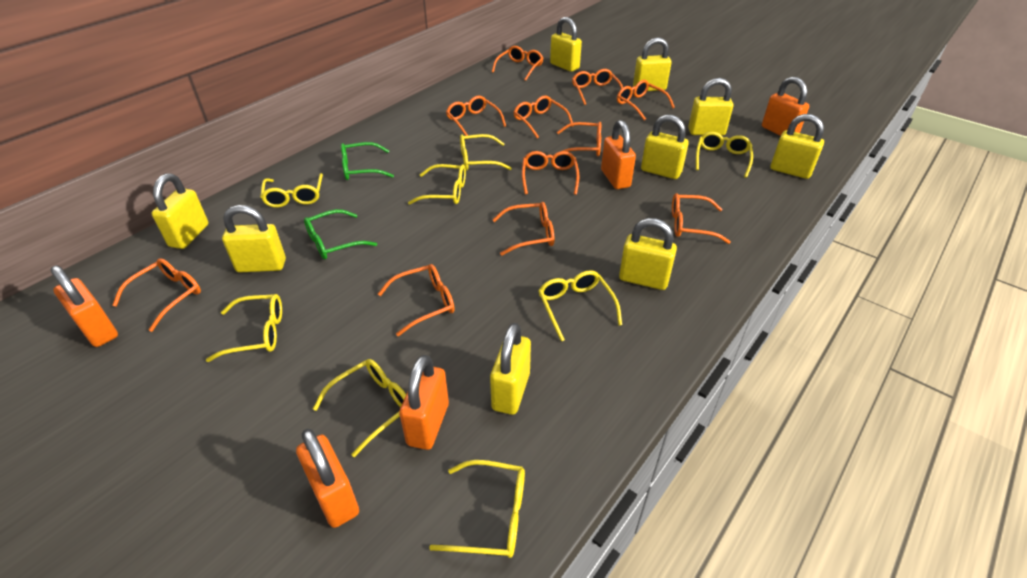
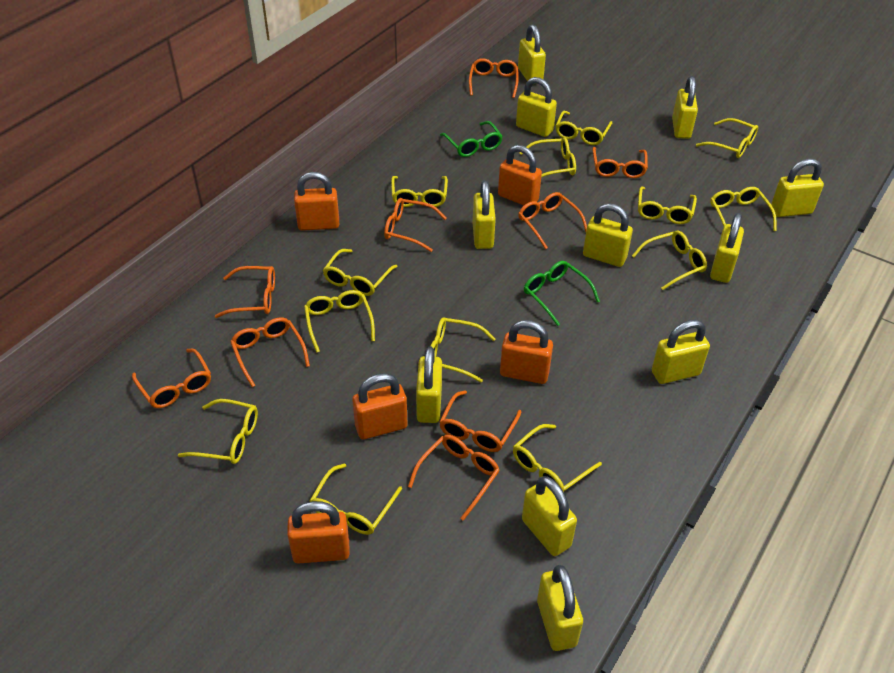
orange glasses: [112,258,201,332] [378,264,455,336] [446,96,506,136] [492,46,544,81] [492,202,555,256] [514,95,573,139] [522,151,579,195] [557,122,601,156] [572,69,623,105] [617,80,675,120] [672,193,731,244] = 11 -> [132,349,211,408] [215,266,275,318] [230,317,310,387] [384,198,447,252] [408,435,500,521] [439,391,521,452] [469,58,519,98] [518,192,587,250] [592,147,648,178] = 9
yellow glasses: [206,294,282,362] [260,173,323,208] [313,359,406,457] [408,164,466,205] [429,460,525,558] [460,134,512,171] [538,270,622,342] [696,132,753,178] = 8 -> [178,399,258,464] [304,290,375,353] [310,463,402,535] [323,249,398,296] [391,176,448,207] [430,318,495,383] [513,424,602,492] [520,137,576,178] [555,111,612,145] [632,231,707,290] [638,187,697,224] [696,118,758,158] [710,187,777,231] = 13
yellow padlock: [151,173,208,249] [222,205,286,272] [490,323,531,415] [550,17,582,72] [619,218,677,290] [633,37,672,91] [641,115,689,179] [688,78,734,136] [771,114,824,179] = 9 -> [416,346,442,423] [473,181,496,249] [516,77,557,137] [518,24,546,84] [522,476,577,556] [537,565,583,651] [583,203,633,267] [652,320,710,384] [672,76,698,139] [710,213,744,283] [771,159,824,217] = 11

